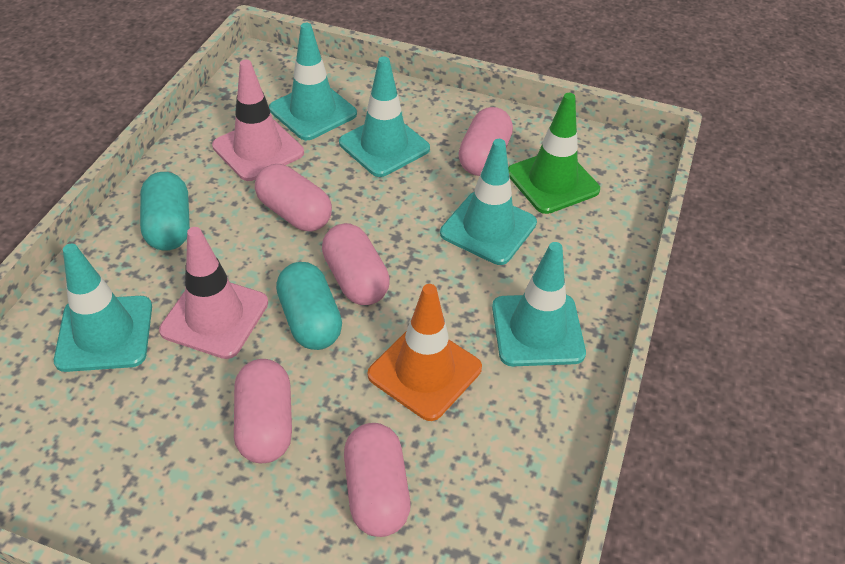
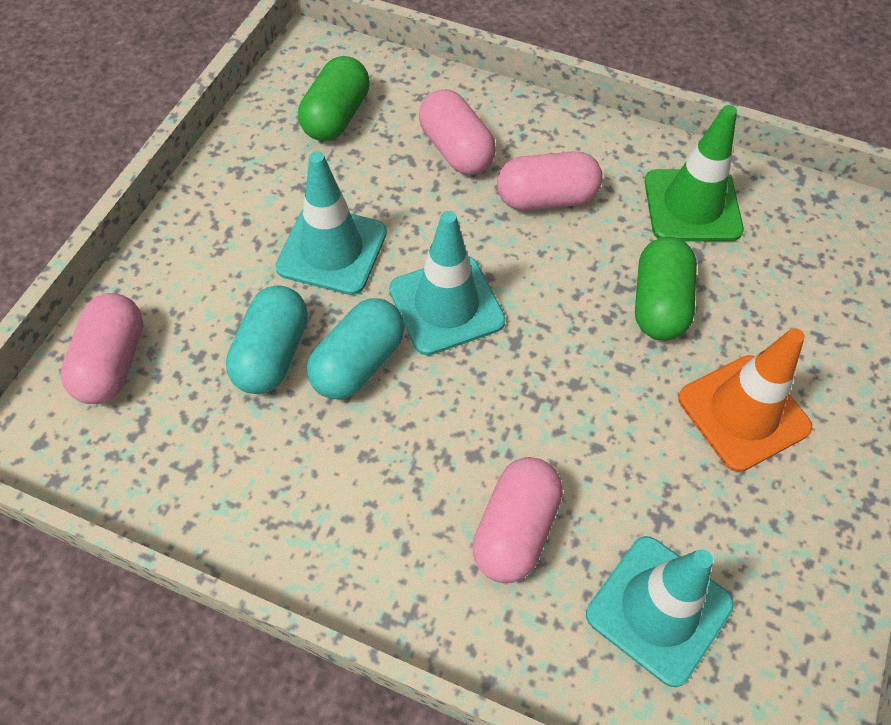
green capsule: none = 0 -> [298,56,370,141] [635,237,697,341] = 2
pink capsule: [234,359,292,463] [255,164,332,232] [322,223,390,305] [344,423,410,537] [458,107,513,176] = 5 -> [60,293,143,404] [419,89,496,175] [472,457,563,583] [497,151,603,211] = 4
pink traffic cone: [159,227,268,359] [212,60,304,181] = 2 -> none = 0
turquoise traffic cone: [54,244,152,372] [269,23,357,140] [339,57,430,177] [440,139,537,265] [492,242,586,366] = 5 -> [275,151,387,295] [389,211,506,355] [586,536,734,687] = 3

